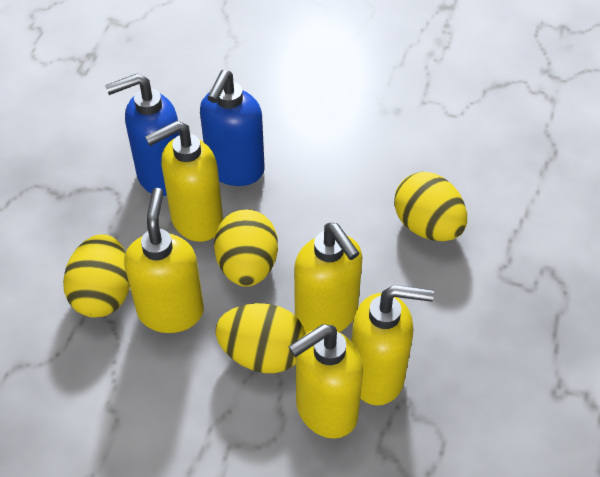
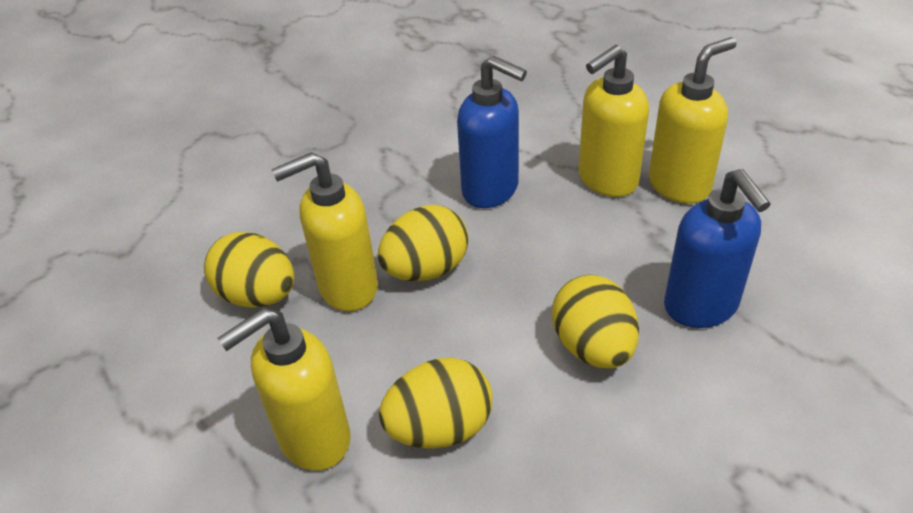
yellow soap dispenser: [124,188,204,333] [145,121,223,242] [288,324,363,439] [294,223,362,333] [351,285,434,406] = 5 -> [218,308,351,471] [272,152,378,311] [578,45,649,197] [649,37,737,204] = 4

